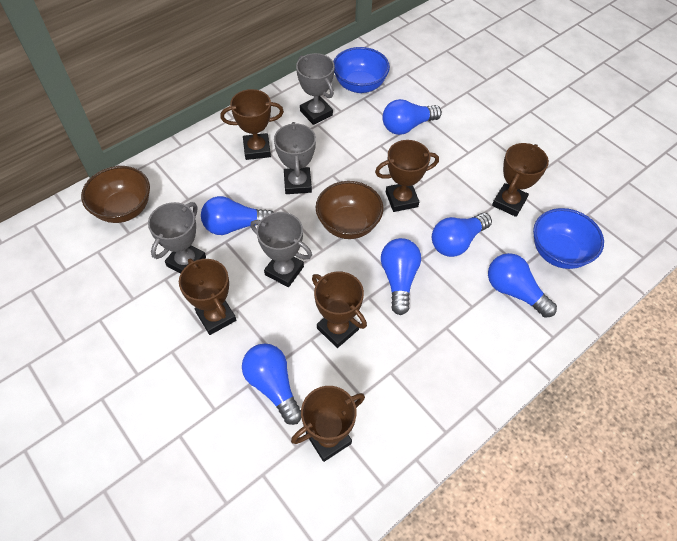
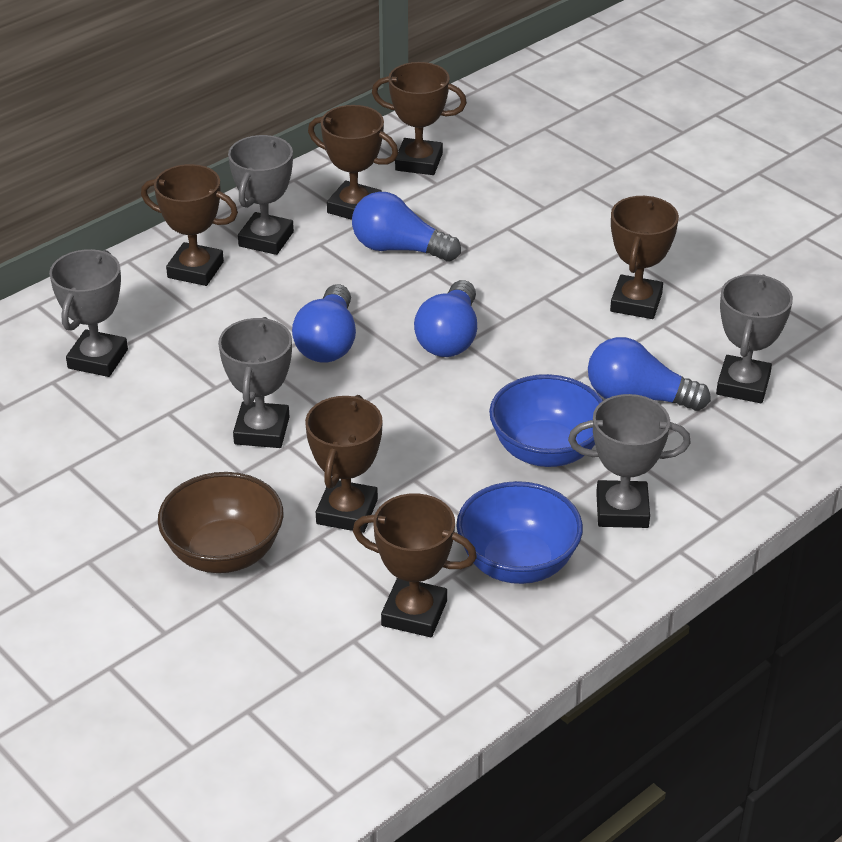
blue light bulb: [201,196,274,235] [242,343,301,425] [381,238,421,315] [382,99,442,135] [432,213,492,257] [488,253,557,318] = 6 -> [292,284,356,363] [352,192,461,261] [414,280,477,357] [588,337,711,411] = 4
brown bowl: [81,166,150,223] [316,181,383,239] = 2 -> [158,472,283,573] = 1
grey trophy: [148,202,206,273] [251,212,312,287] [274,122,316,194] [296,53,335,125] = 4 -> [49,249,128,377] [218,317,292,448] [228,135,294,255] [568,394,691,528] [716,274,793,403] = 5

